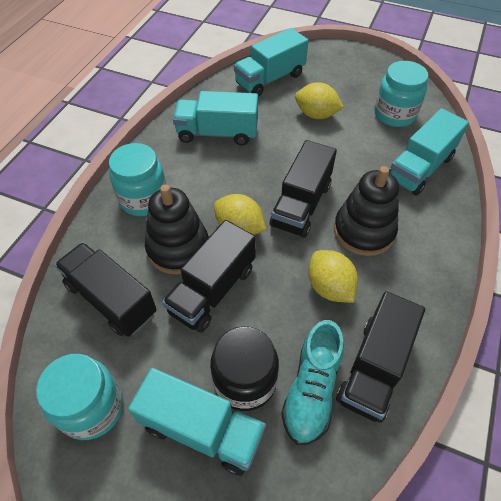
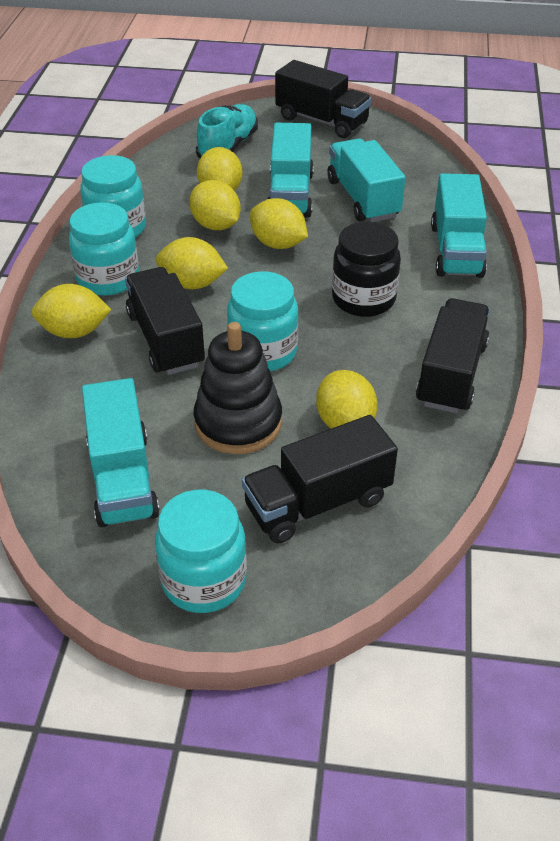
black stacking toy: [145,184,209,275] [334,166,399,256] = 2 -> [194,322,282,454] = 1
turquoise jar: [36,354,123,440] [109,143,166,216] [374,61,429,127] = 3 -> [69,202,139,296] [80,155,146,238] [155,490,247,613] [227,271,299,371] = 4
yellow lemon: [214,194,266,235] [295,82,344,119] [308,250,358,303] = 3 -> [32,284,111,338] [156,237,228,289] [189,180,241,230] [197,147,243,191] [250,198,308,249] [316,370,377,429] = 6

